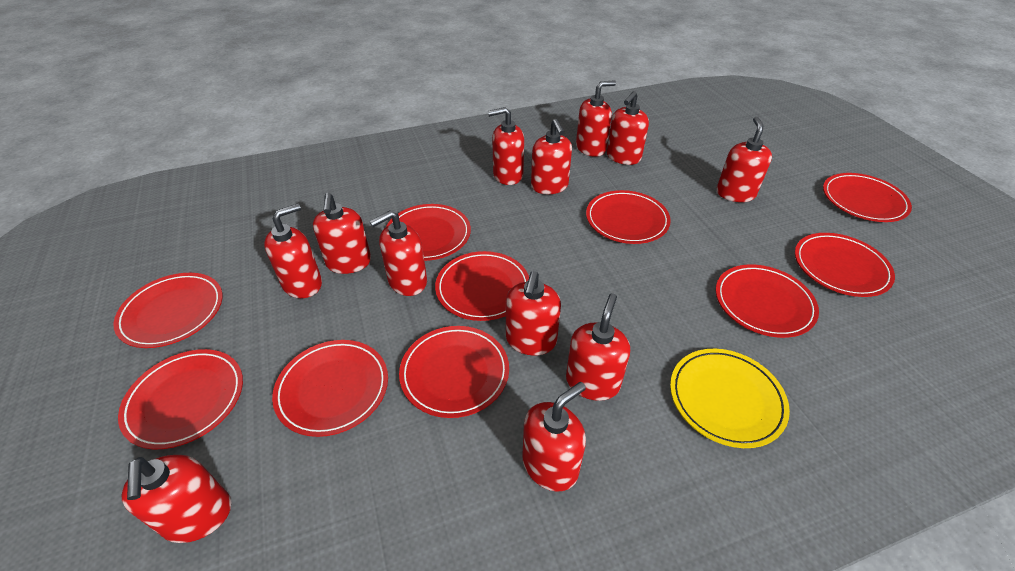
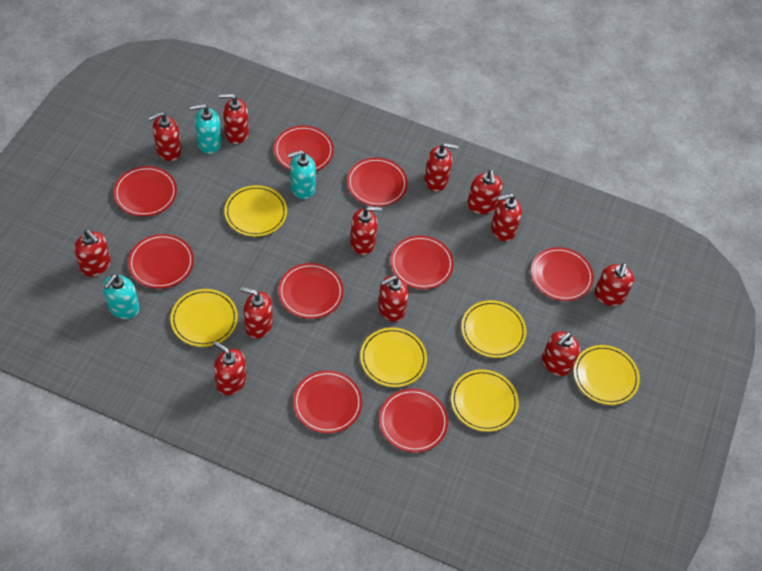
red plate: [113,273,223,348] [118,349,243,449] [272,340,388,437] [386,204,471,261] [399,326,509,418] [435,251,529,321] [586,190,671,244] [716,264,819,338] [795,233,895,297] [823,173,912,222] = 10 -> [114,166,177,217] [128,234,194,289] [274,126,334,171] [278,263,344,319] [293,370,362,433] [347,158,408,207] [379,389,448,452] [390,235,454,289] [531,247,594,301] = 9
turquoise soap dispenser: none = 0 -> [103,274,140,319] [190,104,221,154] [288,150,316,199] = 3
yellow plate: [670,349,790,448] = 1 -> [170,289,238,347] [224,185,287,237] [360,327,427,387] [451,369,519,432] [461,300,526,358] [574,345,640,405] = 6

